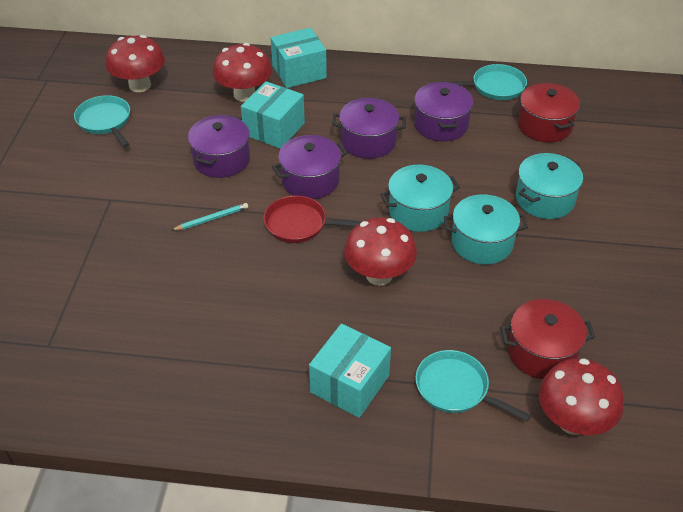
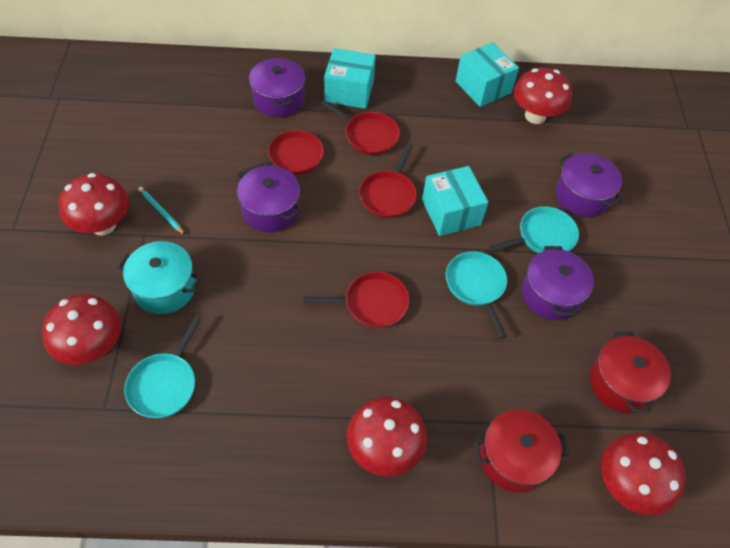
red mushroom: [106,35,165,92] [213,43,272,102] [344,218,417,286] [538,358,624,435] = 4 -> [42,294,121,365] [59,173,129,236] [347,397,427,477] [514,68,572,124] [601,433,686,516] = 5
red pan: [264,195,361,243] = 1 -> [237,130,324,176] [304,272,409,328] [320,100,400,155] [359,143,417,218] = 4
turquoise pot: [380,165,460,232] [444,194,528,265] [516,153,583,219] = 3 -> [117,241,201,314] = 1

